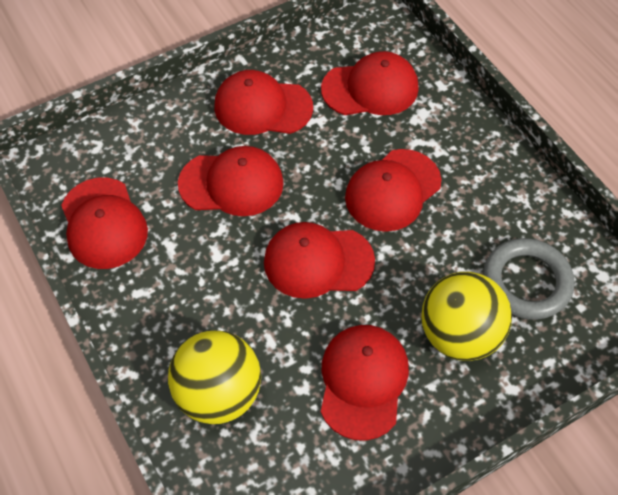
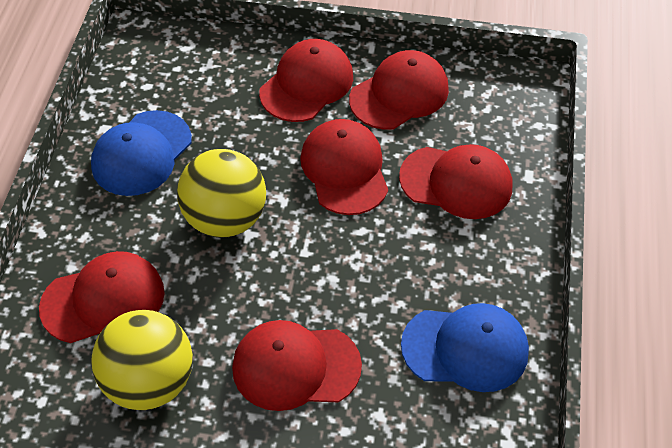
blue cap: none = 0 -> [91,110,192,196] [401,303,529,392] = 2
grey ring: [483,238,575,320] = 1 -> none = 0
red cap: [61,178,148,269] [178,146,284,216] [214,70,313,135] [264,222,375,299] [321,51,419,115] [321,325,409,441] [345,149,441,232] = 7 -> [39,251,165,343] [232,320,362,411] [259,39,353,122] [300,119,388,215] [349,50,449,130] [399,144,512,219] = 6

